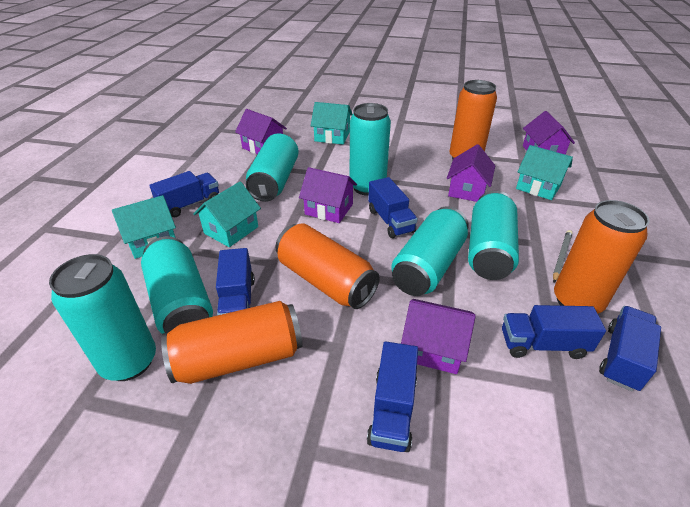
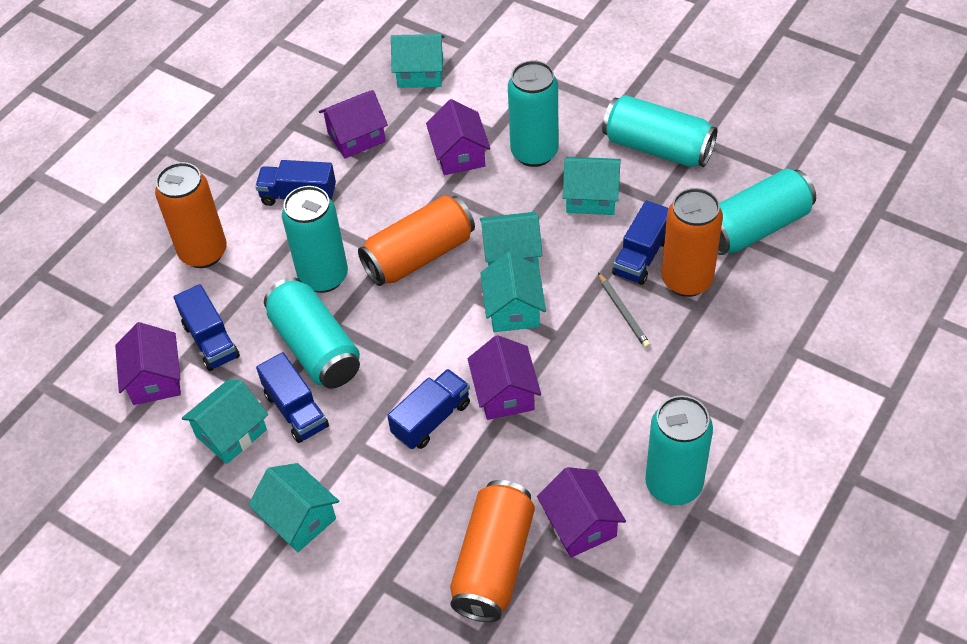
blue truck: [149,171,219,217] [216,248,255,316] [367,341,418,452] [368,177,418,238] [502,305,606,359] [599,306,661,391] = 6 -> [174,284,240,371] [255,160,336,206] [256,352,329,443] [387,369,470,449] [612,200,668,285] = 5
turquoise house: [112,195,176,259] [193,182,261,247] [311,102,353,145] [516,145,573,200] = 4 -> [182,380,268,464] [248,463,339,552] [391,34,445,88] [480,212,542,266] [480,252,546,332] [563,157,621,215] = 6

